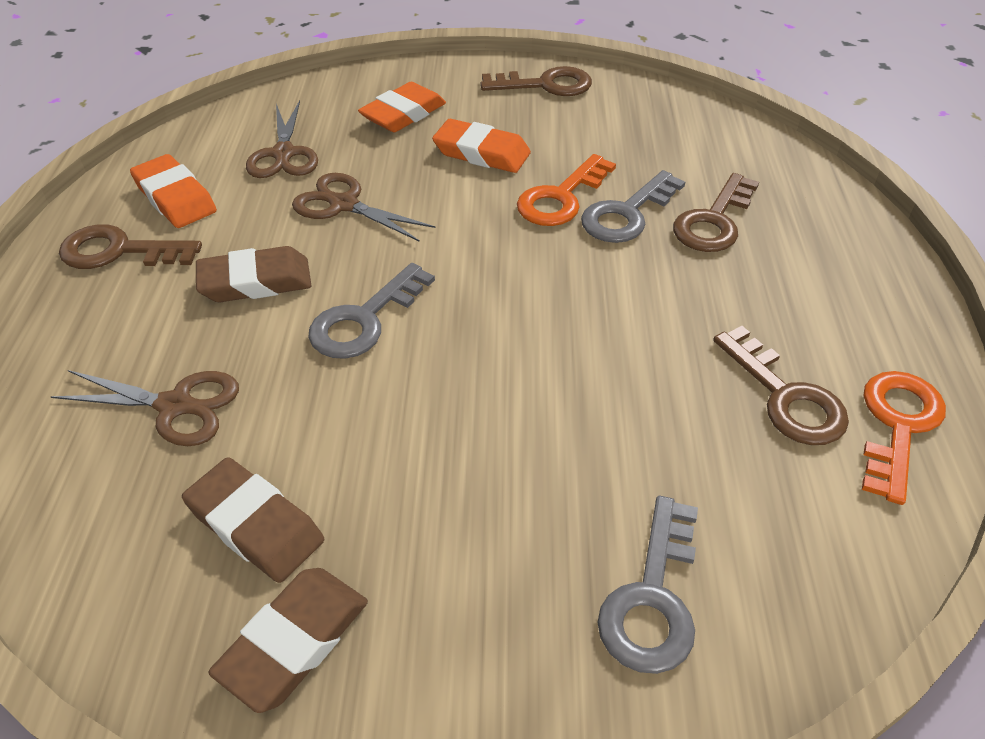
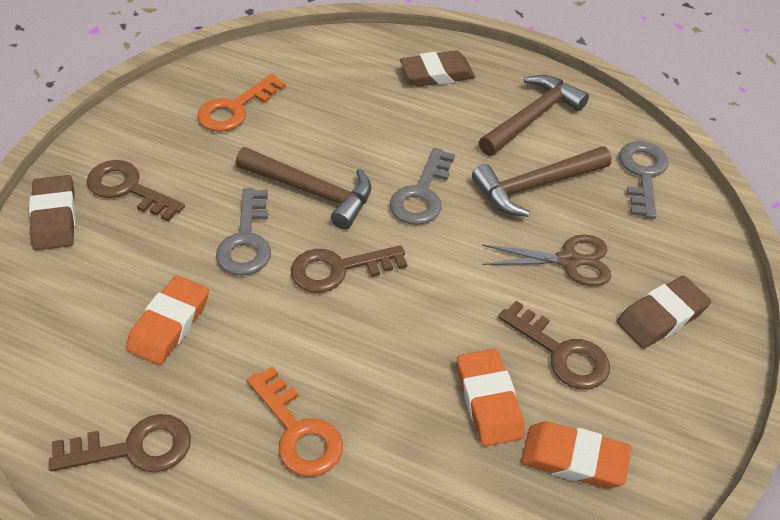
brown hammer: none = 0 -> [236,147,371,230] [472,146,611,217] [479,75,589,156] = 3
brown scissors: [50,370,239,446] [246,100,318,178] [292,173,436,242] = 3 -> [482,234,611,286] = 1

